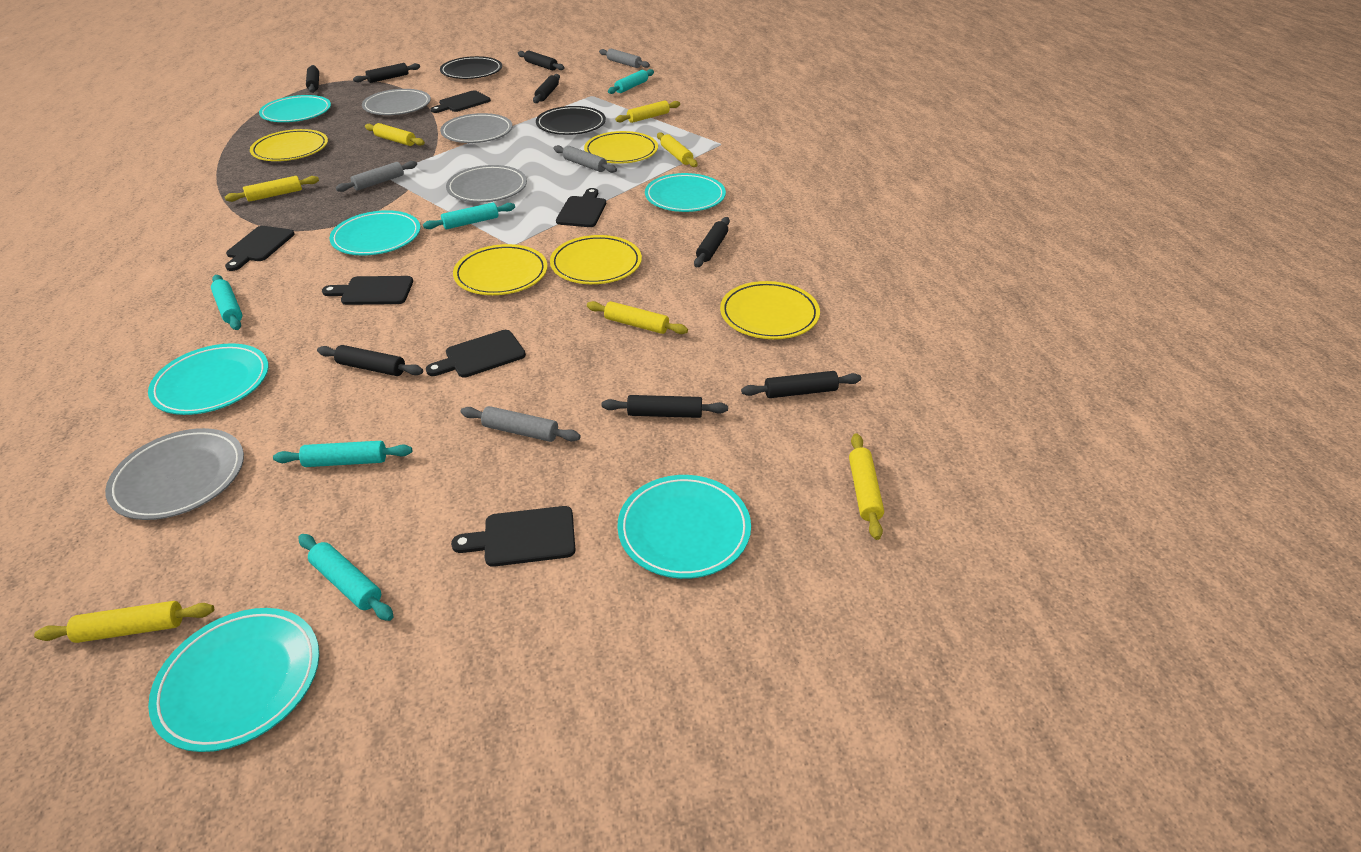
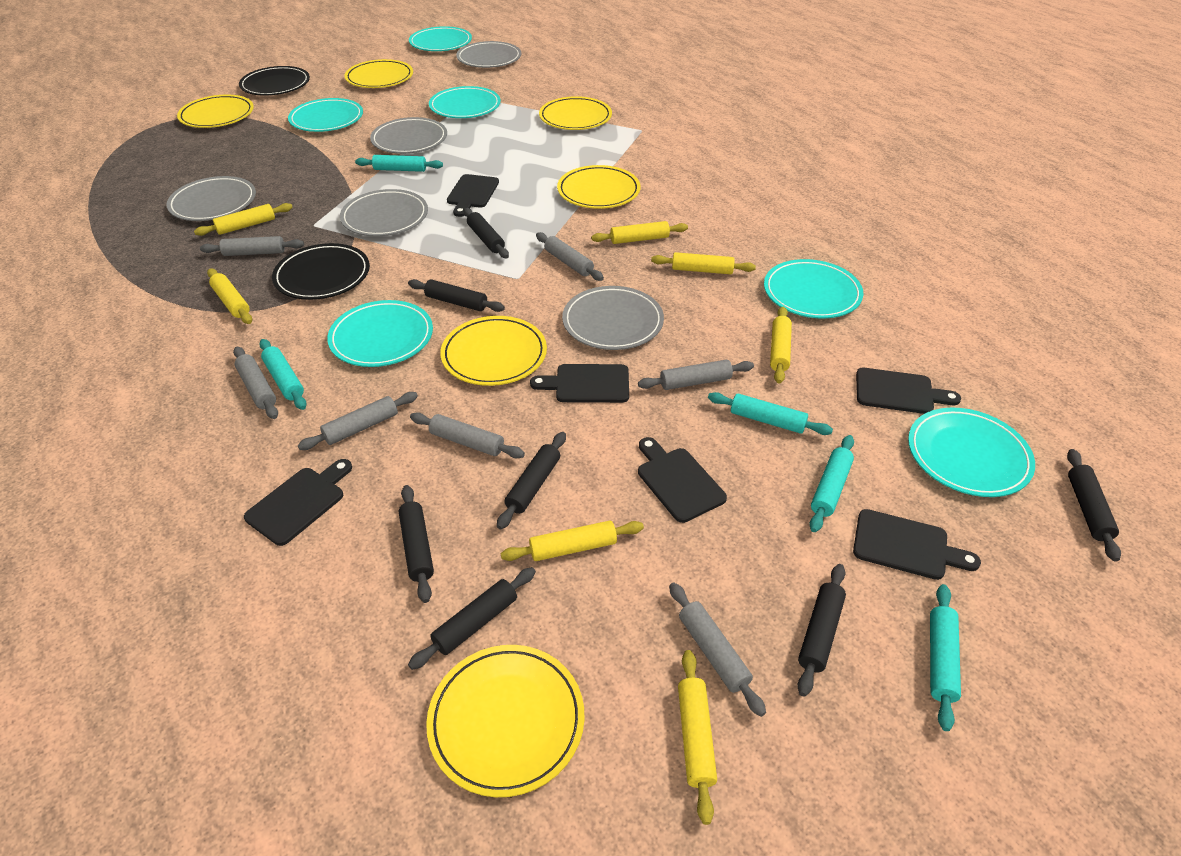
black rolling pin: [306,65,319,93] [317,345,423,376] [353,63,420,83] [518,50,564,70] [533,74,560,103] [602,395,728,418] [694,217,730,267] [741,371,861,398] = 8 -> [399,485,434,603] [408,279,505,312] [408,567,536,670] [464,208,509,258] [497,432,566,530] [797,564,846,697] [1067,449,1121,562] = 7
grey plate: [105,428,244,520] [362,89,431,115] [440,113,512,143] [446,165,527,203] = 4 -> [166,176,256,221] [340,189,428,236] [370,117,447,154] [456,41,521,68] [562,286,664,350] = 5
grey rolling pin: [336,161,417,192] [460,406,581,442] [554,145,617,173] [599,49,650,68] = 4 -> [200,236,304,256] [233,347,278,419] [298,392,418,450] [410,412,525,458] [536,232,604,281] [638,360,754,390] [669,583,766,717] = 7
yellow plate: [250,129,328,161] [453,244,548,295] [550,235,642,284] [584,131,658,164] [720,281,820,339] = 5 -> [177,95,254,128] [345,59,413,88] [426,645,584,797] [440,316,547,386] [539,96,612,130] [557,165,641,209] = 6

